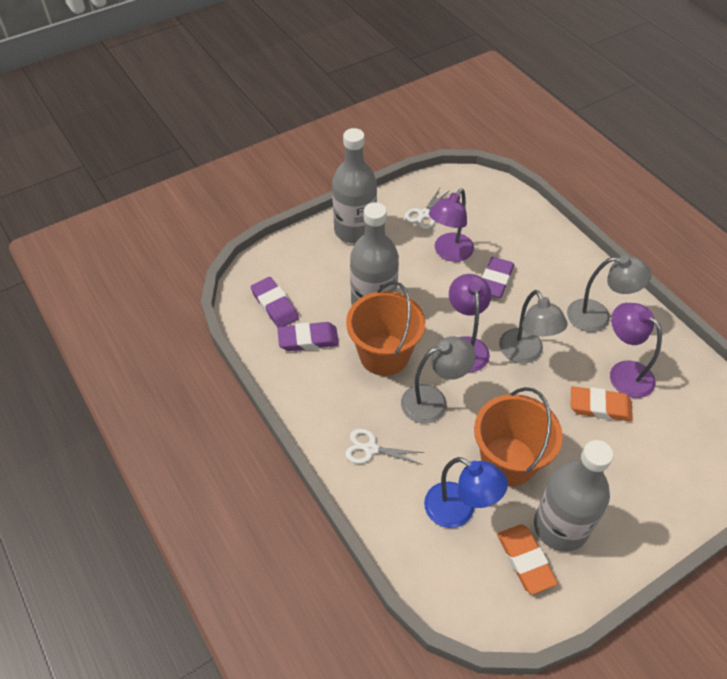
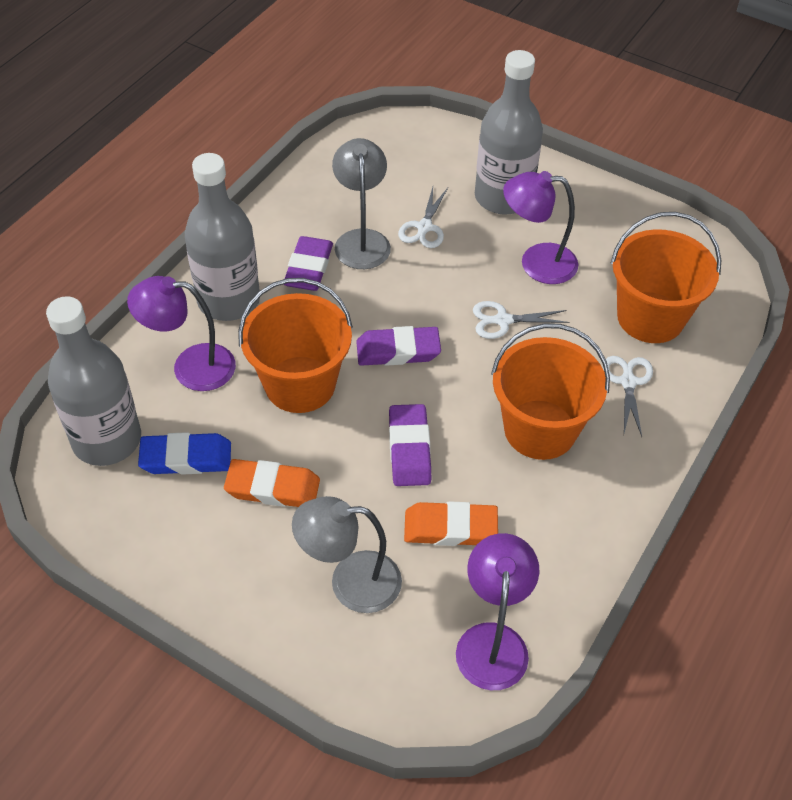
blue eraser: none = 0 -> [138,432,231,475] = 1
blue lamp: [424,457,508,528] = 1 -> none = 0
grey lamp: [401,337,476,424] [499,290,567,363] [567,255,651,332] = 3 -> [292,496,402,613] [332,138,391,269] = 2
orange bucket: [346,281,425,376] [474,387,563,487] = 2 -> [238,278,353,413] [491,323,610,460] [611,212,721,343] = 3
white scissors: [345,429,425,464] [404,188,450,229] = 2 -> [398,187,448,248] [473,301,570,339] [603,356,653,437] = 3

